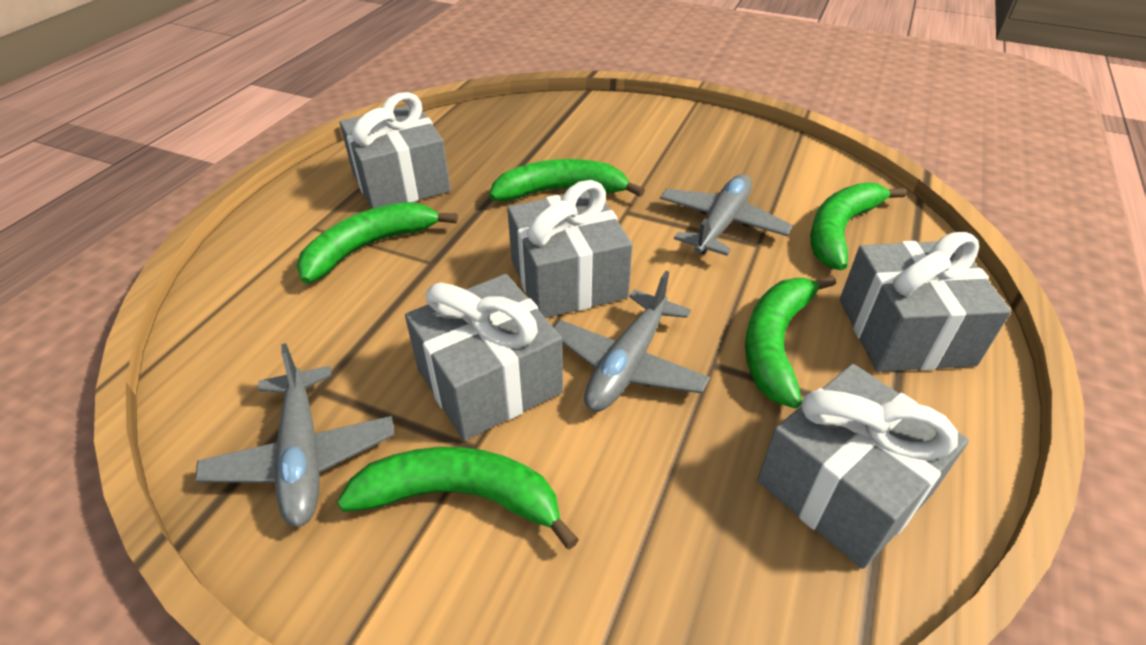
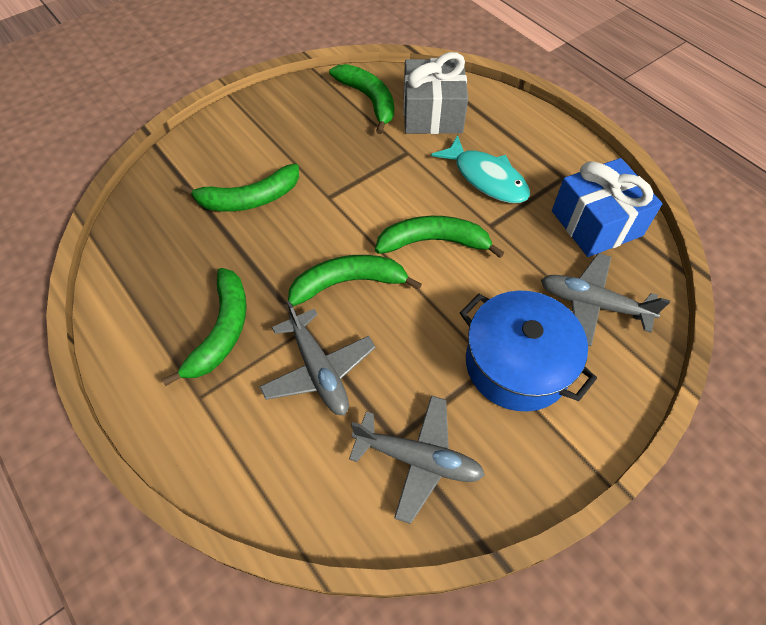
blue gift: none = 0 -> [552,158,662,257] = 1
blue pot: none = 0 -> [460,291,597,412] = 1
grey gift: [340,92,451,209] [405,274,563,441] [507,180,633,318] [757,364,969,569] [840,232,1011,372] = 5 -> [403,52,468,134] = 1
turquoise fish: none = 0 -> [431,135,530,203] = 1

